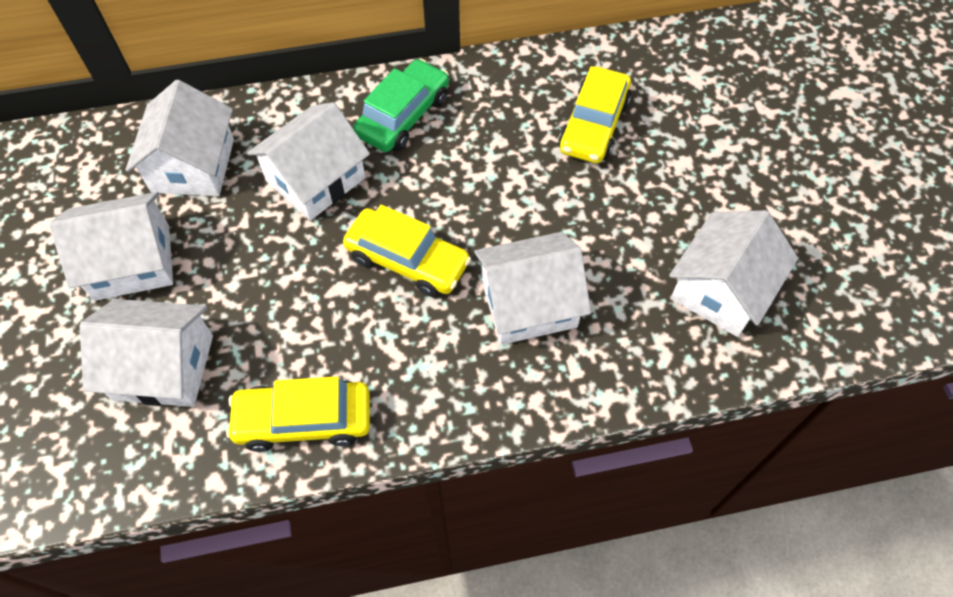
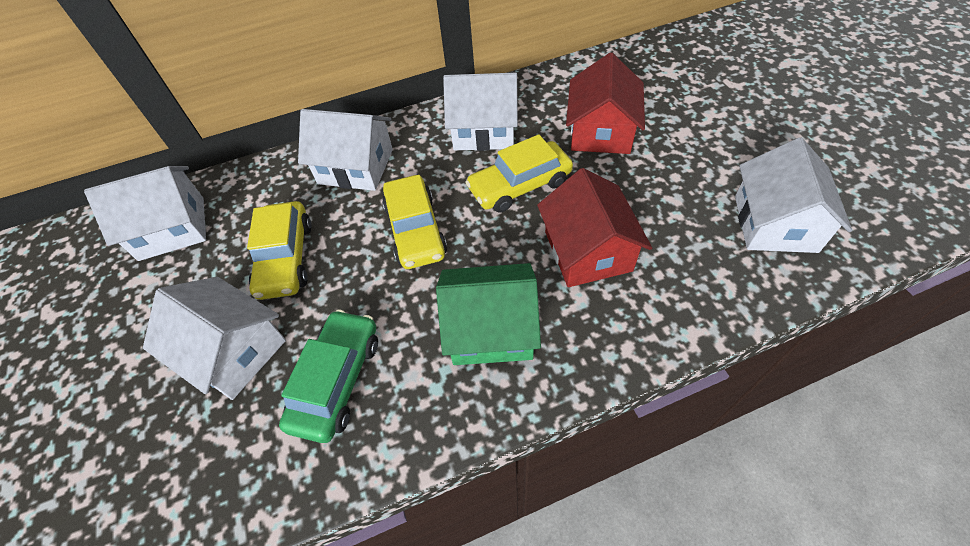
green house: none = 0 -> [436,263,541,365] = 1
red house: none = 0 -> [537,168,652,287] [566,53,645,154] = 2
white house: [49,192,173,301] [80,299,213,407] [126,80,234,196] [247,102,370,221] [474,232,591,345] [669,210,798,337] = 6 -> [84,166,206,261] [143,277,286,400] [298,109,393,191] [443,73,518,151] [735,138,852,253] = 5

